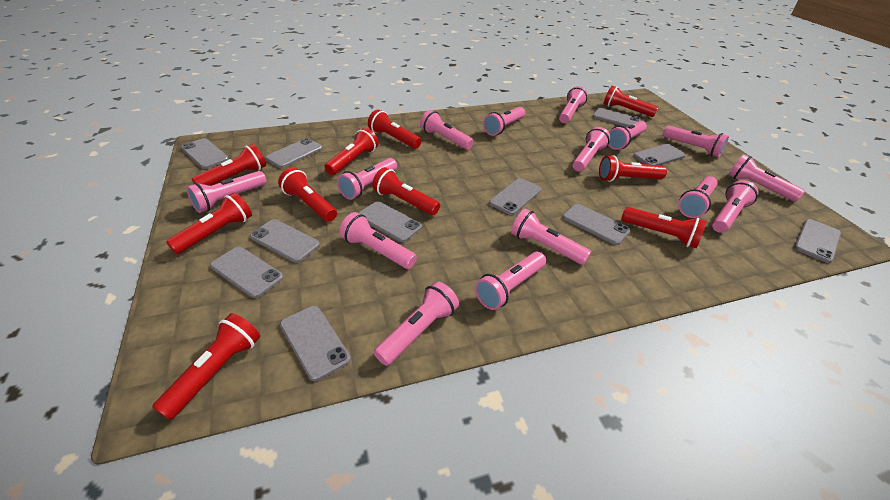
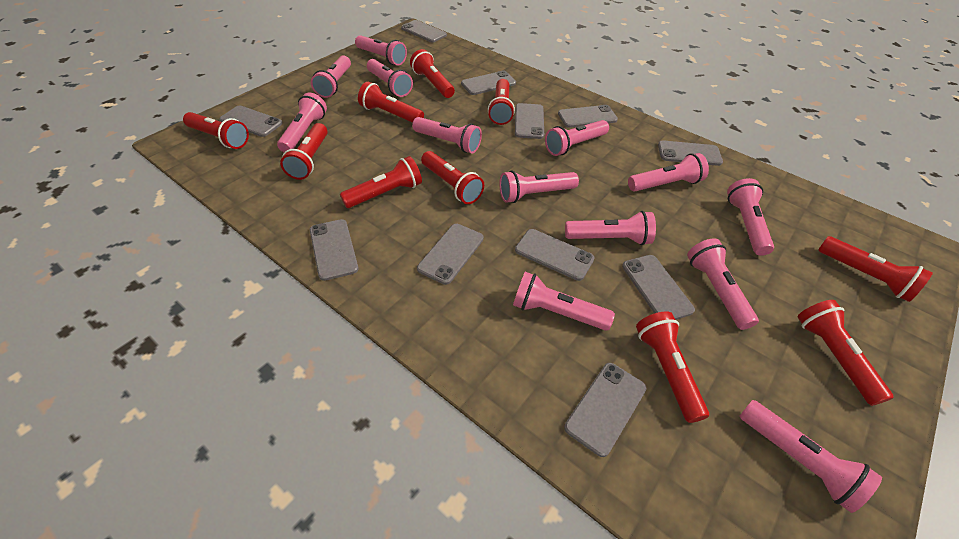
pink flashlight: [186,171,267,213] [337,158,397,200] [339,212,417,269] [374,281,459,366] [420,110,474,150] [475,252,546,310] [483,107,525,136] [511,209,591,265] [559,86,588,123] [572,127,610,172] [608,121,647,150] [663,126,729,157] [678,176,718,218] [712,180,758,233] [728,154,805,202] = 15 -> [277,93,327,152] [311,56,351,98] [355,35,407,66] [367,59,413,97] [412,117,482,153] [499,170,579,203] [513,272,615,331] [545,120,609,156] [565,211,656,245] [628,153,709,192] [687,238,759,330] [727,178,774,256] [740,400,882,513] = 13

